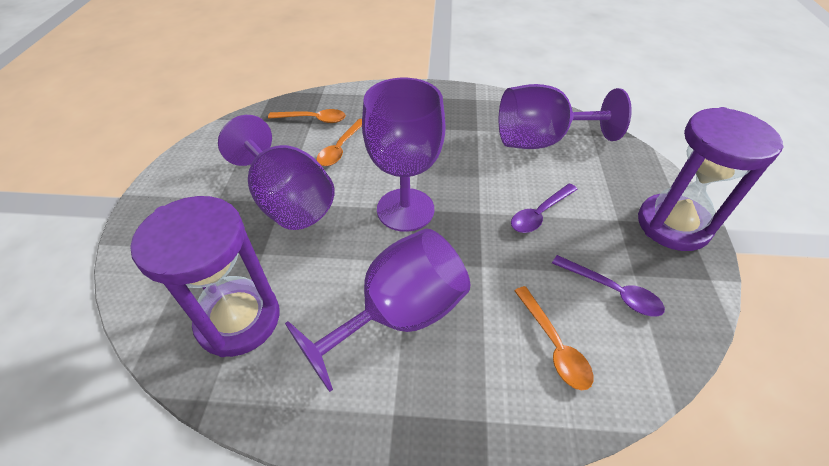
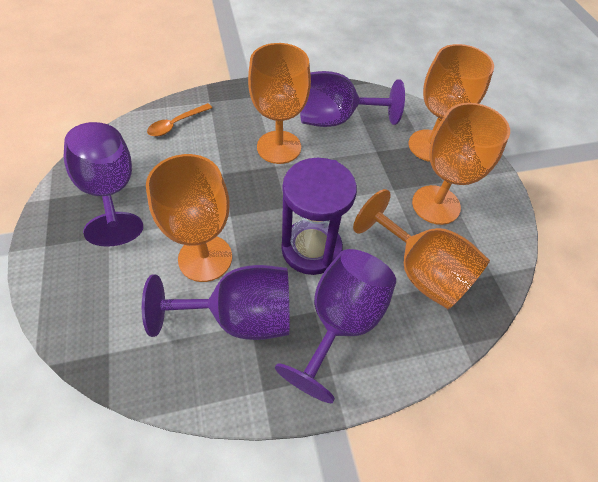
orange goblet: none = 0 -> [146,154,232,282] [248,43,311,164] [353,189,490,309] [409,44,494,162] [412,103,510,225] = 5
orange spoon: [268,109,346,123] [317,119,362,166] [514,286,593,390] = 3 -> [147,103,212,137] = 1
purple hourglass: [130,196,280,357] [638,107,784,251] = 2 -> [281,158,357,275] = 1
purple spoon: [511,183,578,233] [552,255,665,317] = 2 -> none = 0

